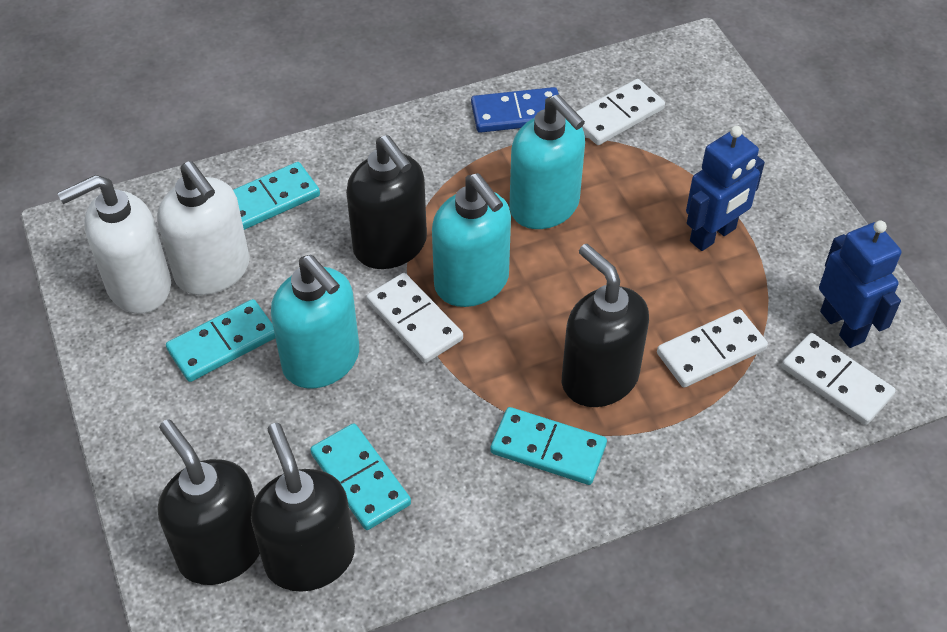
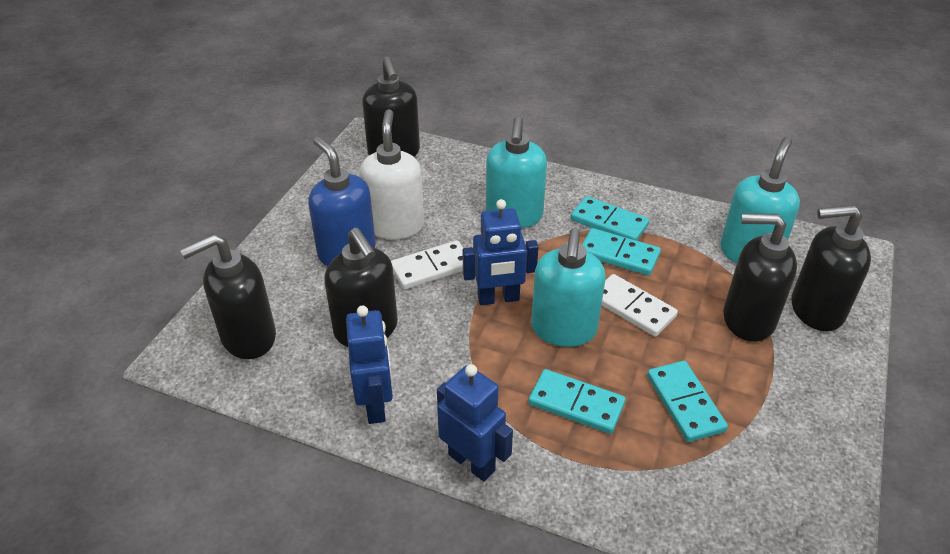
black soap dispenser: [158,419,260,585] [251,423,355,592] [346,135,427,269] [562,244,649,407] = 4 -> [180,234,276,359] [324,228,398,347] [362,57,420,157] [723,213,797,342] [792,205,871,332] = 5
blue domino: [471,87,559,133] = 1 -> none = 0
blue robot: [686,126,765,251] [819,220,902,348] = 2 -> [346,305,393,424] [437,364,513,481] [463,199,538,305] = 3
blue soap dispenser: none = 0 -> [308,137,376,266] = 1
white domino: [366,273,463,363] [576,79,665,145] [657,309,768,388] [781,333,896,425] = 4 -> [391,240,463,289] [602,274,678,337] = 2
white soap dispenser: [57,175,171,314] [157,161,250,295] = 2 -> [360,109,424,240] = 1

